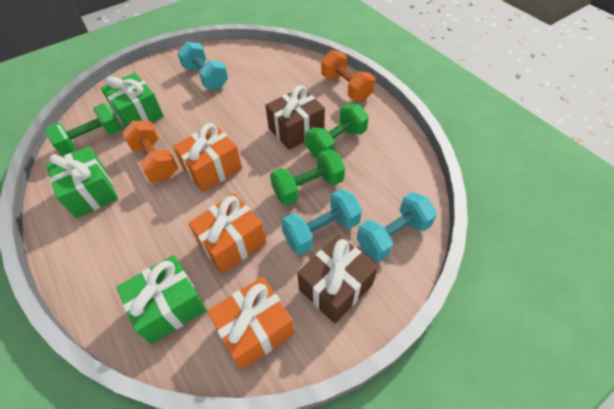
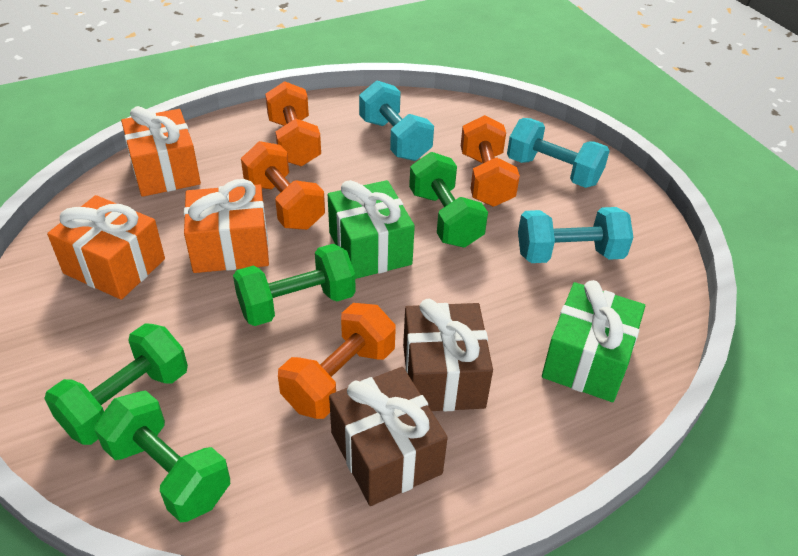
green dumbbell: [45,103,122,156] [270,149,345,206] [305,104,369,158] = 3 -> [44,323,188,445] [94,390,230,523] [233,244,356,326] [409,152,488,247] = 4
green gift: [46,146,118,218] [101,73,164,128] [116,255,206,344] = 3 -> [328,180,415,279] [542,280,645,402] = 2
orange dumbbell: [122,121,178,182] [321,50,375,101] = 2 -> [241,141,325,230] [265,81,321,167] [278,303,396,419] [461,115,520,207] = 4

